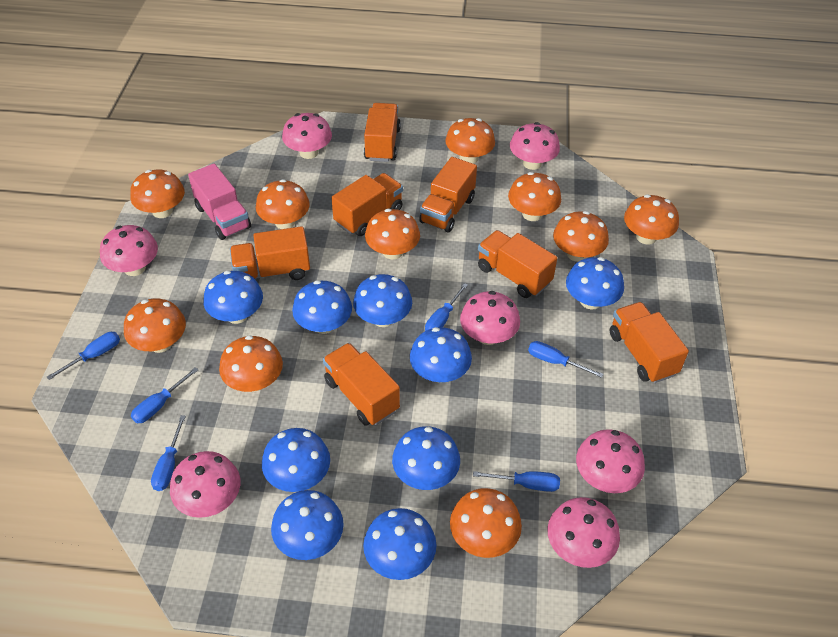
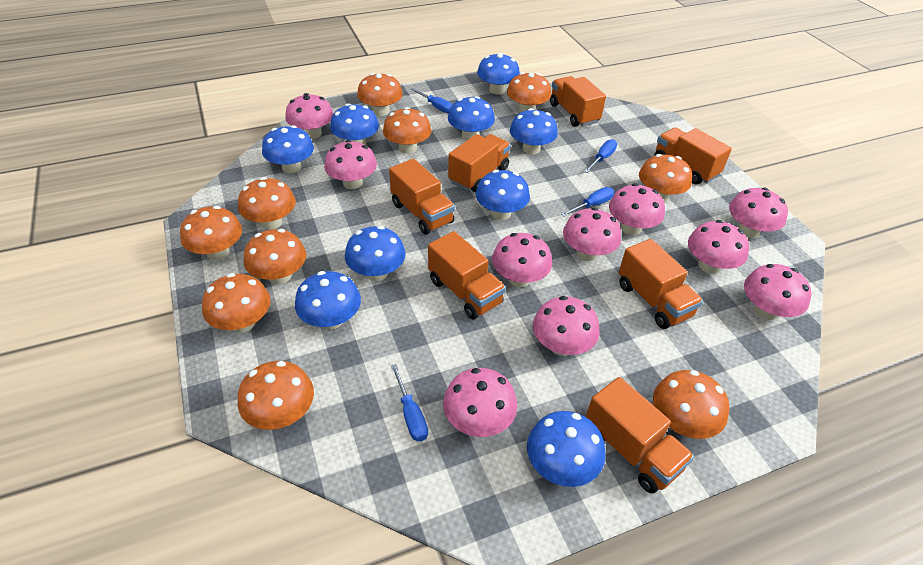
blue screwdriver: [47,332,120,380] [131,367,198,423] [151,415,186,491] [425,283,468,331] [473,471,560,492] [528,341,604,378] = 6 -> [391,364,428,441] [410,88,453,113] [561,187,614,217] [584,139,617,173] = 4
pink mushroom: [100,225,158,276] [170,451,240,518] [282,113,332,159] [460,291,520,345] [510,122,560,170] [547,497,620,568] [576,429,645,493] = 7 -> [285,93,334,139] [324,140,377,189] [443,368,517,437] [492,233,552,287] [533,296,600,356] [563,207,621,261] [609,183,665,235] [688,220,749,274] [729,188,788,238] [744,264,812,320] = 10
pink truck: [188,164,251,240] = 1 -> none = 0

